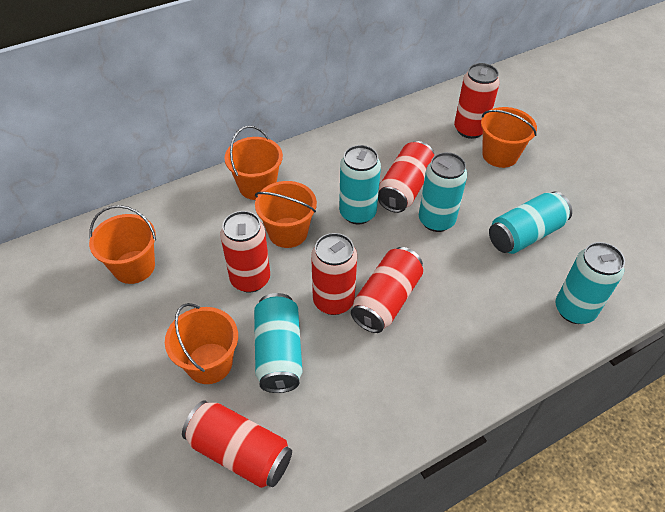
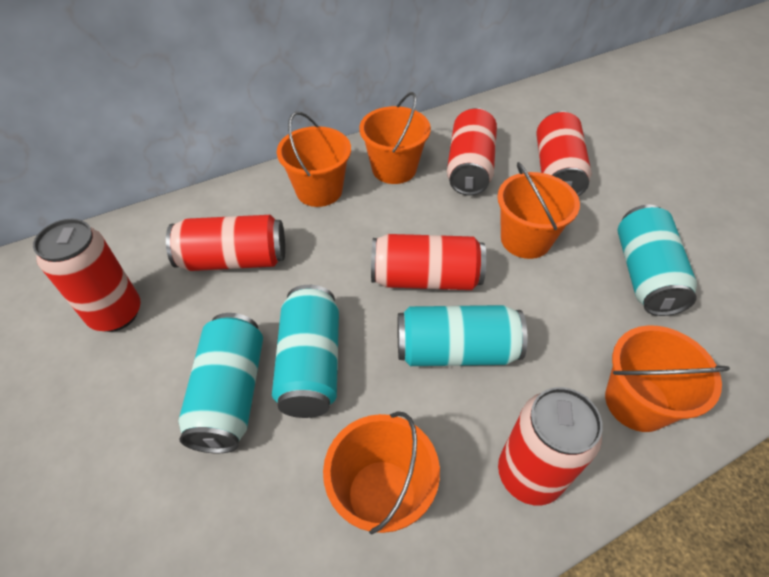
turquoise can: [254,293,303,393] [339,145,381,224] [419,152,467,232] [489,191,572,254] [555,242,625,324] = 5 -> [178,313,263,453] [272,285,339,418] [397,305,527,366] [617,205,697,316] = 4

